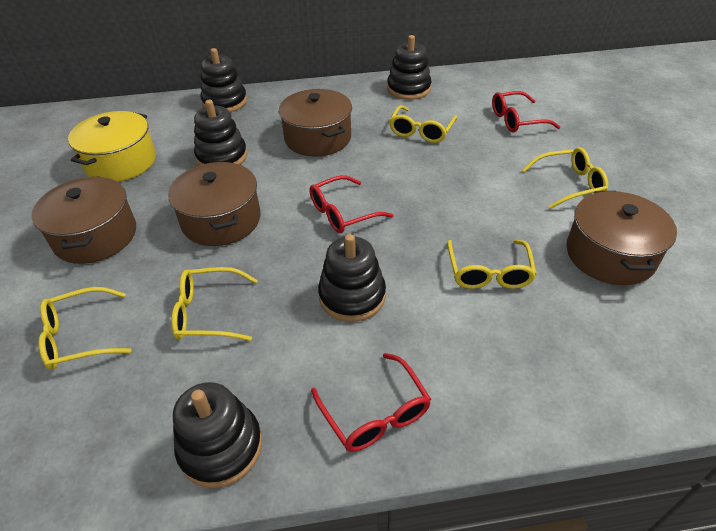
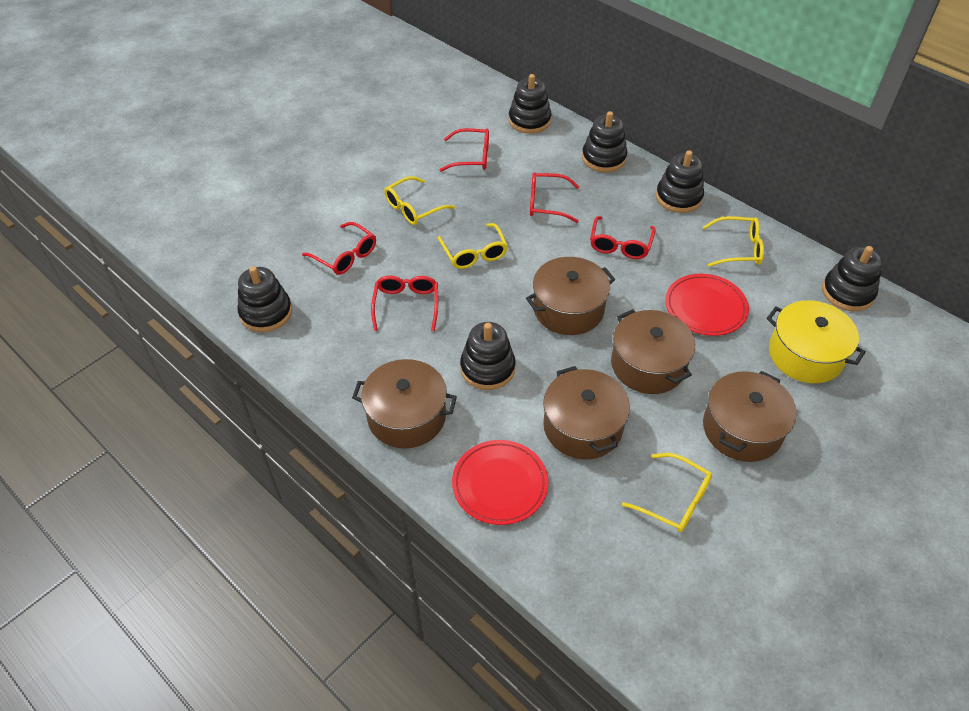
black stacking toy: [173,382,262,488] [194,100,247,165] [201,48,247,112] [318,234,386,322] [387,35,431,100] = 5 -> [237,266,292,332] [460,322,516,390] [509,74,551,134] [582,111,627,172] [656,151,704,213] [822,246,882,311] = 6
brown pot: [31,176,136,264] [168,162,261,246] [279,89,352,157] [566,191,677,285] = 4 -> [352,359,457,448] [526,257,615,335] [543,366,630,459] [611,309,695,394] [703,371,797,462] = 5
red glasses: [309,175,393,233] [311,353,431,452] [492,91,560,133] = 3 -> [302,222,376,275] [371,276,438,331] [439,128,489,172] [530,172,580,223] [590,216,656,259] = 5
red plate: none = 0 -> [452,440,548,525] [665,274,749,336] = 2
yellow glasses: [38,287,131,370] [171,267,258,341] [389,105,458,143] [447,240,536,289] [522,147,608,209] = 5 -> [384,176,455,225] [438,223,508,269] [622,453,712,532] [703,216,764,267] = 4

